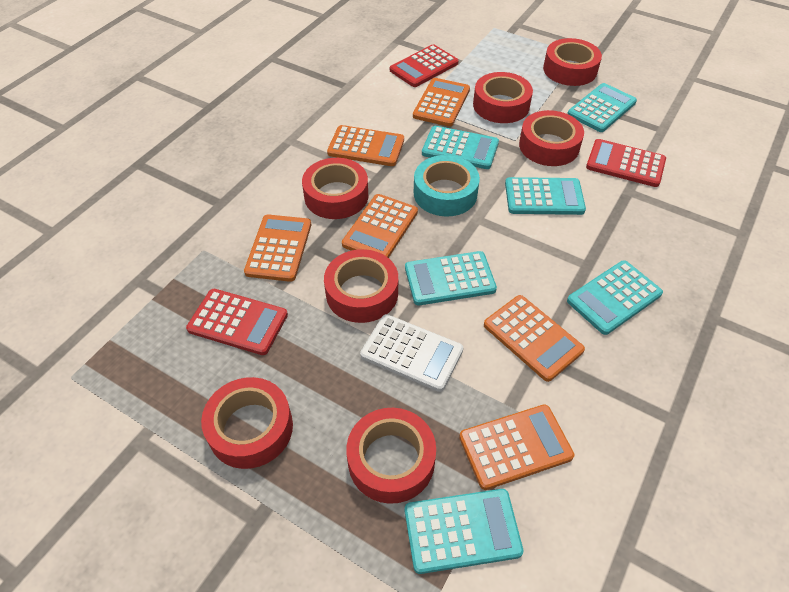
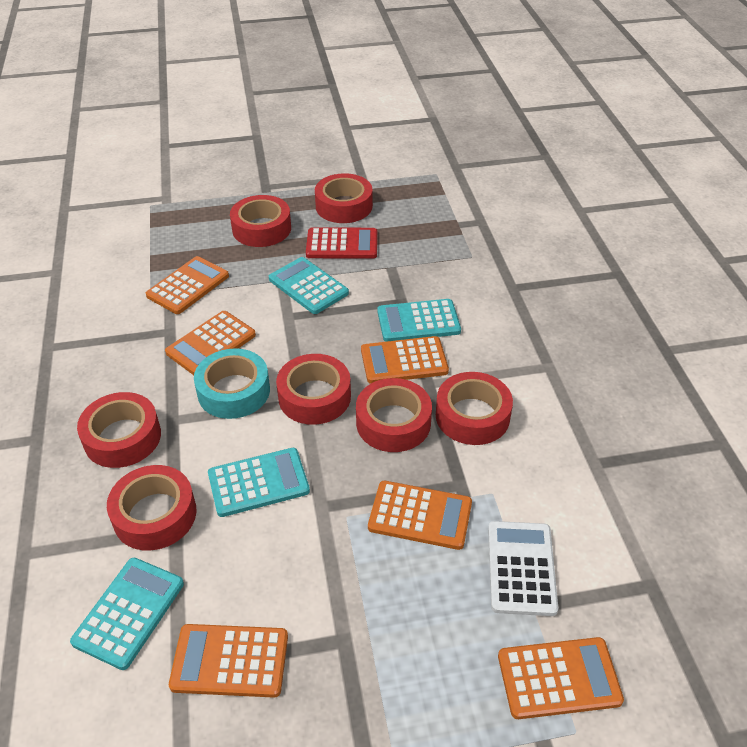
red calculator: [186,289,288,355] [390,44,459,87] [586,139,666,187] = 3 -> [306,227,377,259] = 1
turquoise calculator: [405,251,497,306] [405,489,523,574] [422,126,499,169] [505,177,586,215] [567,83,637,132] [567,260,663,335] = 6 -> [70,558,184,670] [208,448,310,517] [269,257,349,314] [377,299,461,342] = 4

